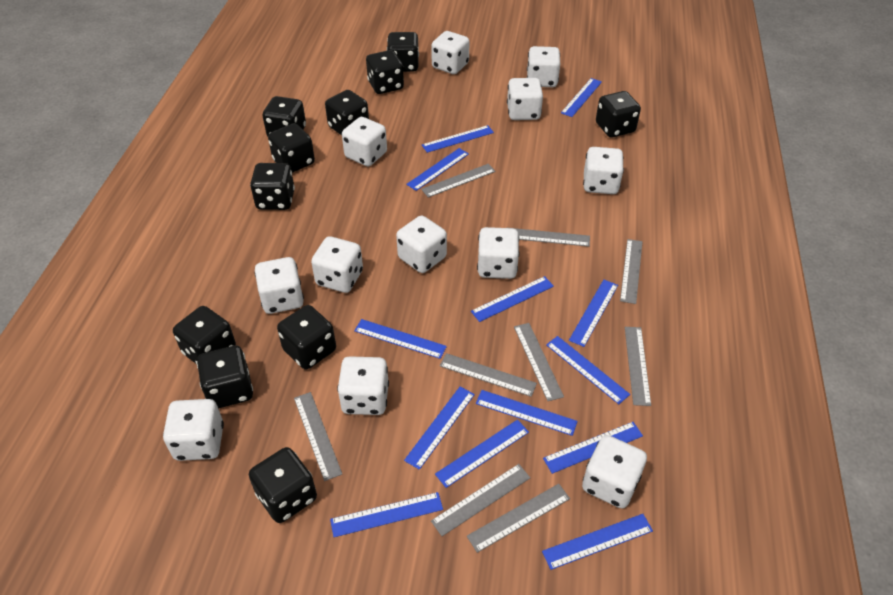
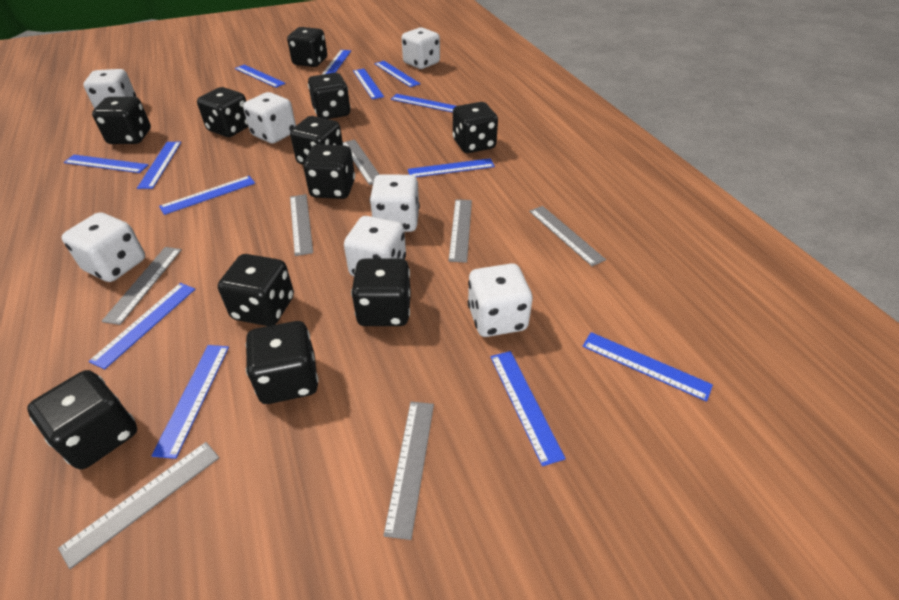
grey ruler: [294,392,342,481] [421,164,496,198] [431,464,530,536] [440,353,537,397] [467,484,570,553] [513,228,590,247] [514,323,564,401] [620,239,642,304] [625,327,651,406] = 9 -> [58,442,219,569] [101,247,182,325] [290,194,313,256] [343,140,380,185] [383,401,434,540] [449,199,472,263] [529,206,606,266] = 7
white dice: [163,399,224,461] [254,257,304,314] [311,236,363,293] [337,356,389,415] [342,117,387,166] [396,215,447,273] [431,31,470,74] [477,227,520,279] [507,78,543,120] [527,46,560,87] [582,435,647,508] [583,147,624,194] = 12 -> [62,212,145,282] [84,69,136,109] [243,92,296,143] [344,216,406,276] [370,174,420,232] [402,27,440,69] [468,263,533,337] = 7

